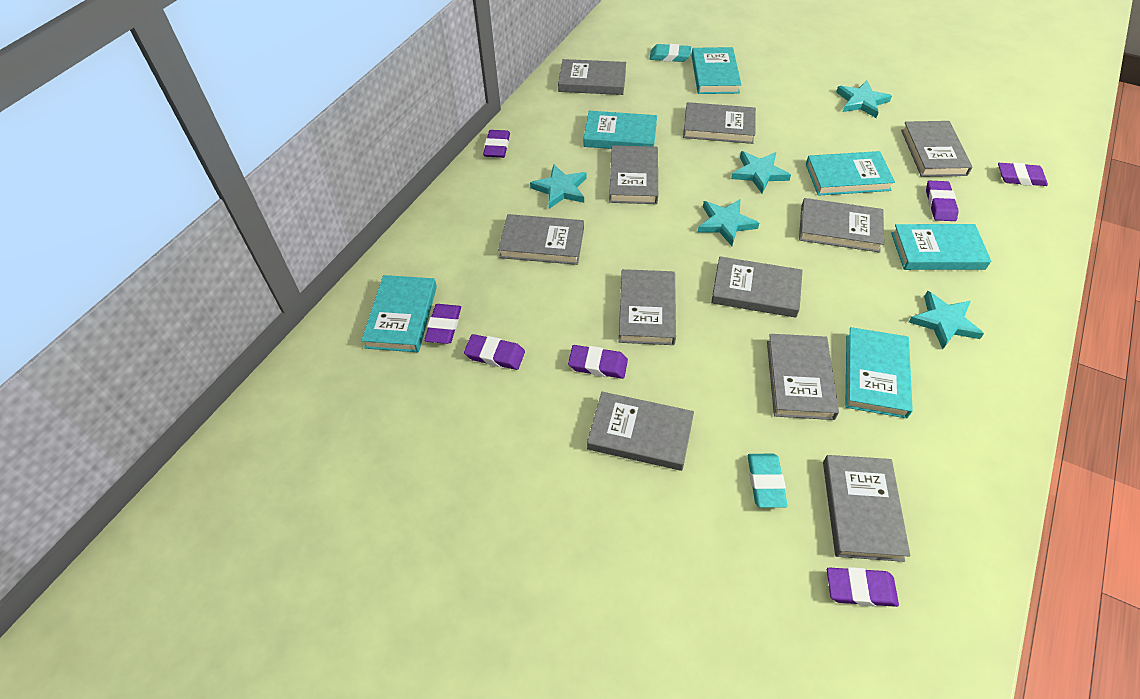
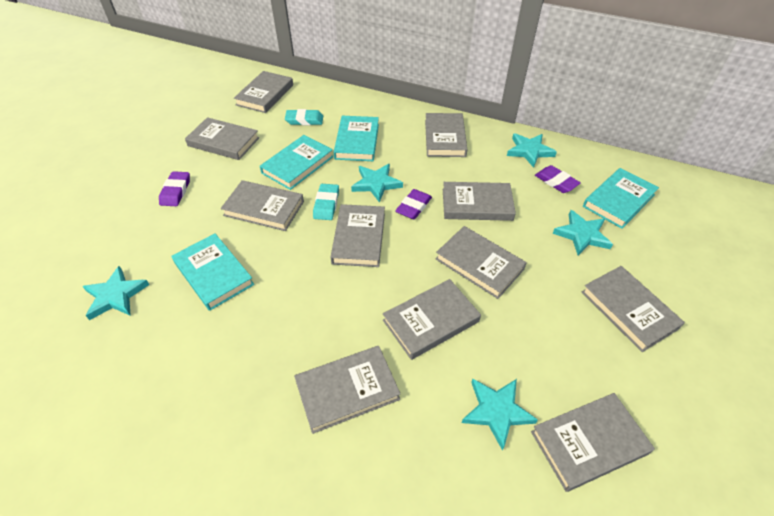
purple eraser: [424,304,461,344] [464,334,525,370] [483,130,510,158] [568,345,628,379] [827,567,899,607] [926,181,959,221] [998,162,1048,186] = 7 -> [159,171,190,206] [395,189,432,219] [535,165,580,193] = 3
turquoise book: [361,275,437,352] [583,111,657,149] [691,47,741,94] [806,151,895,196] [845,327,913,418] [891,224,991,270] = 6 -> [171,233,254,311] [260,135,333,190] [334,116,379,161] [583,168,659,229] = 4

